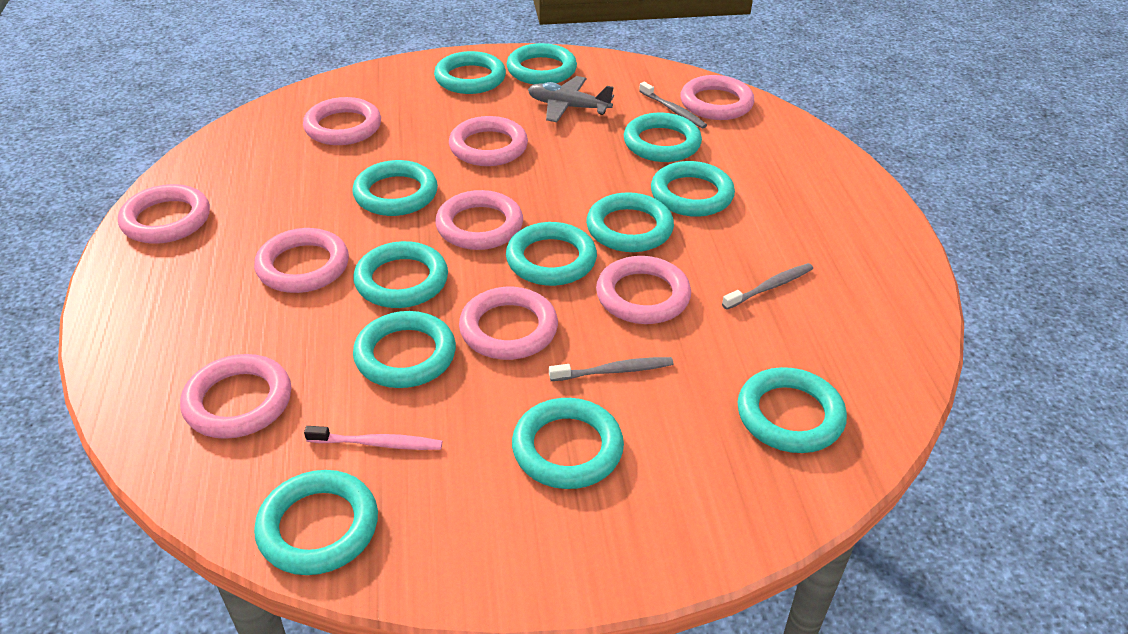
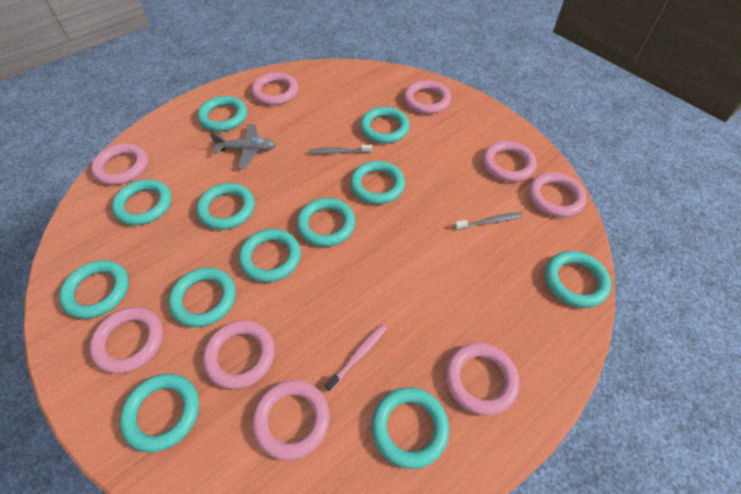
grey toothbrush: [549,357,674,381] [639,82,707,128] [722,263,813,310] = 3 -> [309,145,372,154] [454,212,523,230] = 2

